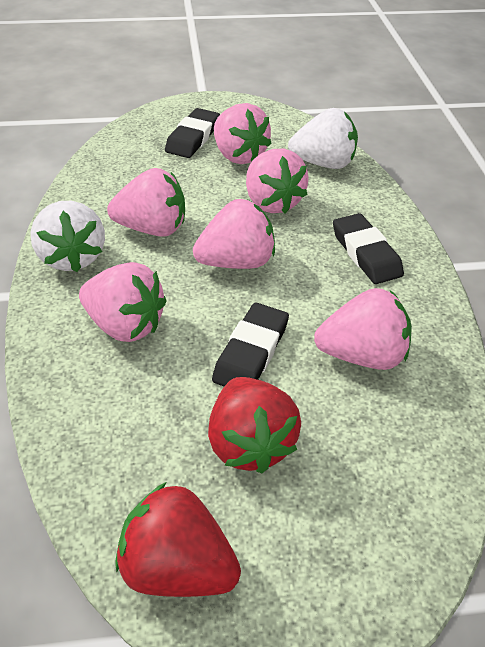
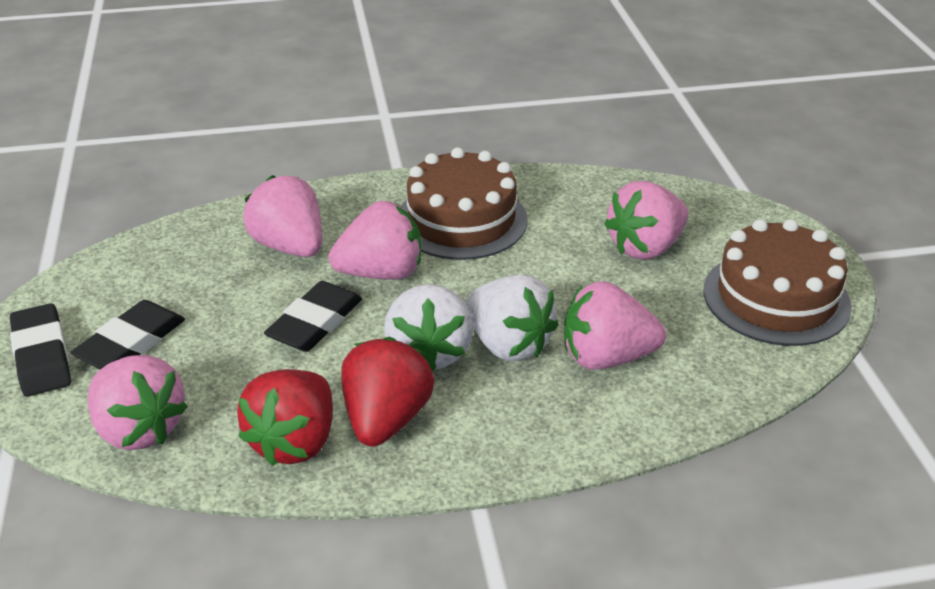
brown cake: none = 0 -> [401,147,528,260] [704,219,852,346] = 2
pink strawberry: [79,262,167,342] [107,168,185,237] [193,199,275,269] [214,103,272,164] [246,149,309,213] [314,288,412,370] = 6 -> [88,355,188,450] [243,175,322,257] [329,201,421,280] [564,281,666,370] [604,181,688,259] = 5

